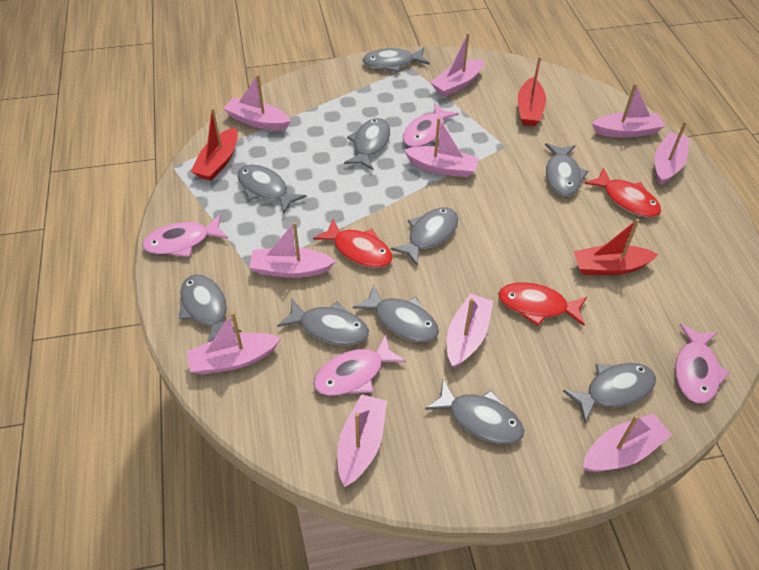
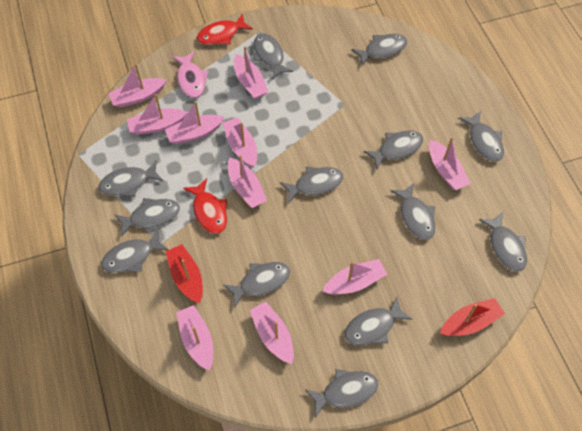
grey fish: [179,274,242,343] [237,165,307,213] [277,299,369,346] [344,118,390,170] [353,284,439,342] [362,48,430,73] [391,208,458,266] [425,380,524,444] [545,143,588,196] [563,363,656,422] = 10 -> [99,160,163,197] [101,229,168,273] [114,198,180,237] [223,262,290,307] [253,34,293,79] [280,166,343,203] [305,369,379,418] [345,297,412,345] [351,34,407,66] [364,130,423,169] [391,183,435,240] [459,111,504,161] [479,212,527,271] = 13
pink fish: [142,215,228,257] [314,334,406,396] [403,103,459,147] [675,324,730,404] = 4 -> [172,51,209,98] = 1
red boat: [191,108,238,181] [518,57,546,126] [573,219,658,275] = 3 -> [165,244,203,303] [440,298,505,336] = 2
red fish: [313,219,393,268] [498,282,587,326] [584,168,661,217] = 3 -> [183,178,227,234] [197,13,253,45] = 2

